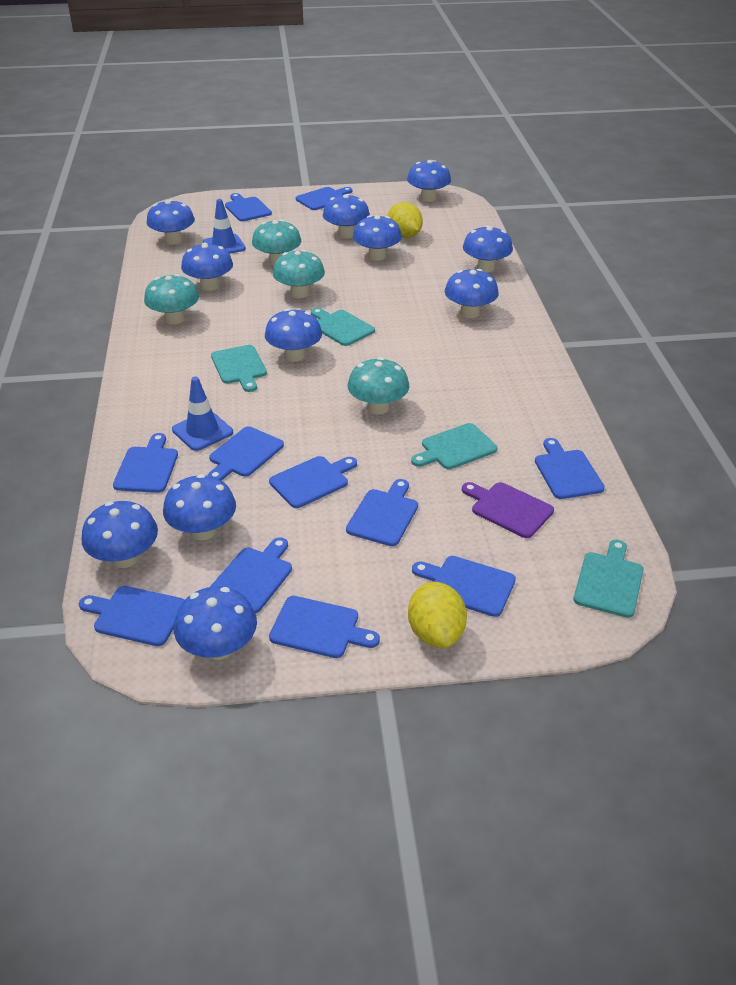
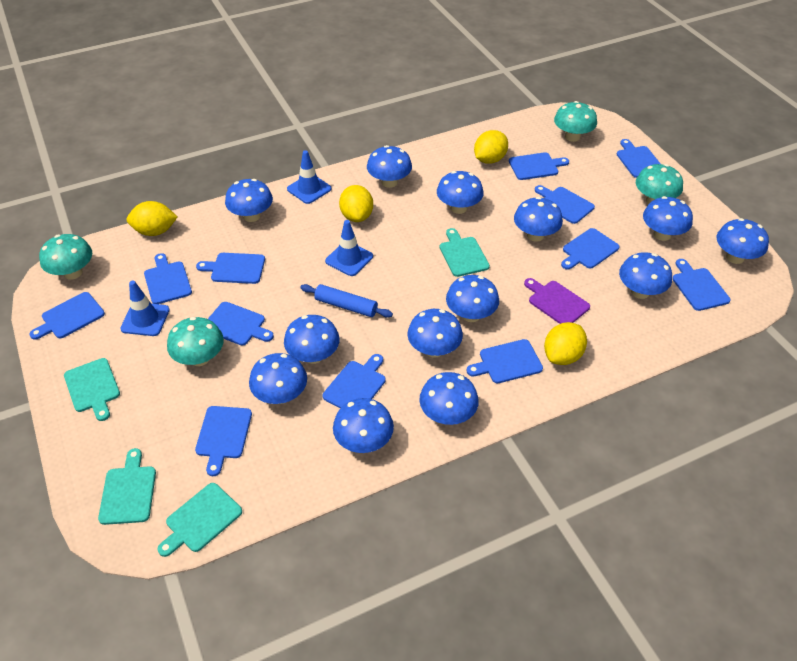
blue cutting board: [79,586,184,646] [113,433,178,493] [207,426,284,481] [210,537,292,614] [225,193,272,221] [269,456,357,508] [269,596,380,658] [296,187,352,210] [346,479,418,546] [412,556,516,617] [535,438,605,499] = 11 -> [29,292,105,340] [144,253,192,304] [195,406,252,476] [196,253,265,284] [208,302,274,345] [322,354,386,408] [466,339,543,383] [509,152,569,180] [535,185,595,224] [561,228,620,270] [616,139,661,178] [672,259,731,311] = 12
blue mushroom: [82,501,158,568] [147,199,195,245] [163,474,236,540] [174,586,257,660] [181,242,233,291] [265,309,322,362] [323,194,370,238] [353,215,402,261] [407,160,451,202] [445,269,499,318] [463,225,513,273] = 11 -> [225,179,273,222] [249,353,307,404] [284,315,340,364] [333,398,394,453] [367,145,412,188] [408,309,463,358] [419,372,479,425] [437,171,483,214] [446,275,499,322] [514,197,563,242] [619,252,672,299] [643,196,693,241] [716,218,769,264] = 13
blue rolling pin: none = 0 -> [300,284,393,318] = 1
blue traffic cone: [172,377,233,451] [203,199,246,254] = 2 -> [120,281,170,336] [287,150,331,204] [325,220,373,276] = 3
yellow lemon: [388,202,423,238] [408,582,467,648] = 2 -> [127,201,177,236] [339,185,373,222] [474,130,508,164] [544,322,587,365] = 4

